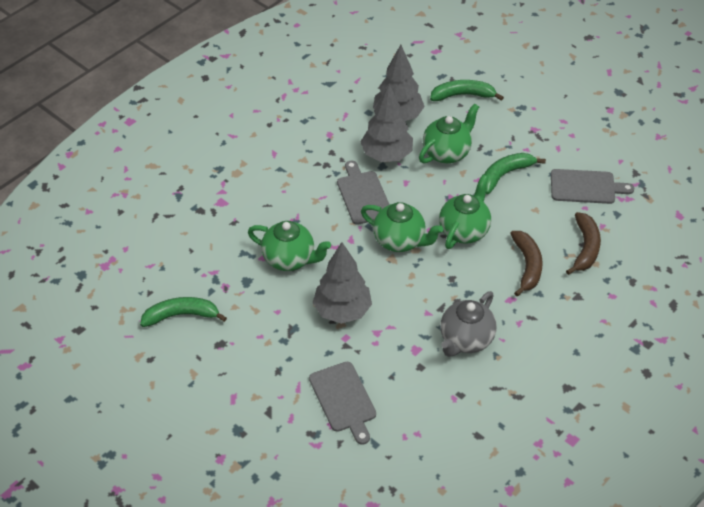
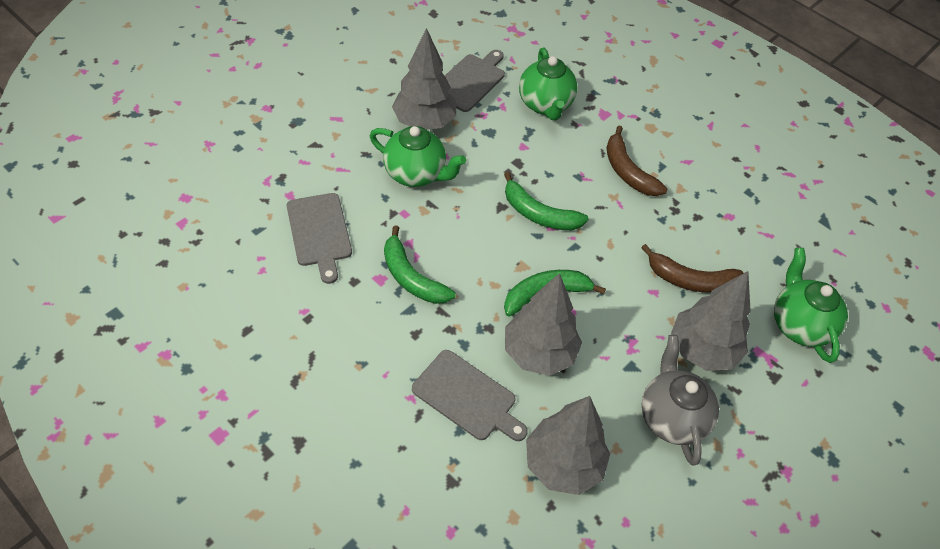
green teapot: [248,221,331,271] [361,202,443,252] [419,103,479,163] [439,174,491,249] = 4 -> [370,126,466,187] [519,48,578,120] [774,248,848,363] = 3
grey tree: [313,242,372,324] [360,84,413,162] [373,45,425,121] = 3 -> [392,28,456,130] [505,273,582,376] [526,396,610,495] [671,271,751,371] = 4

